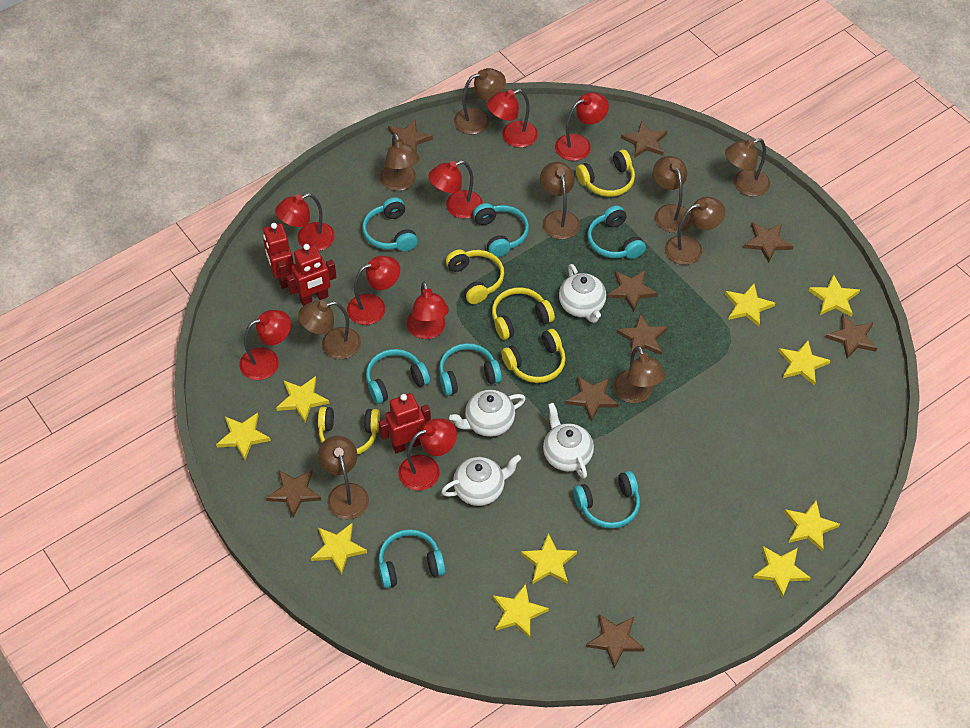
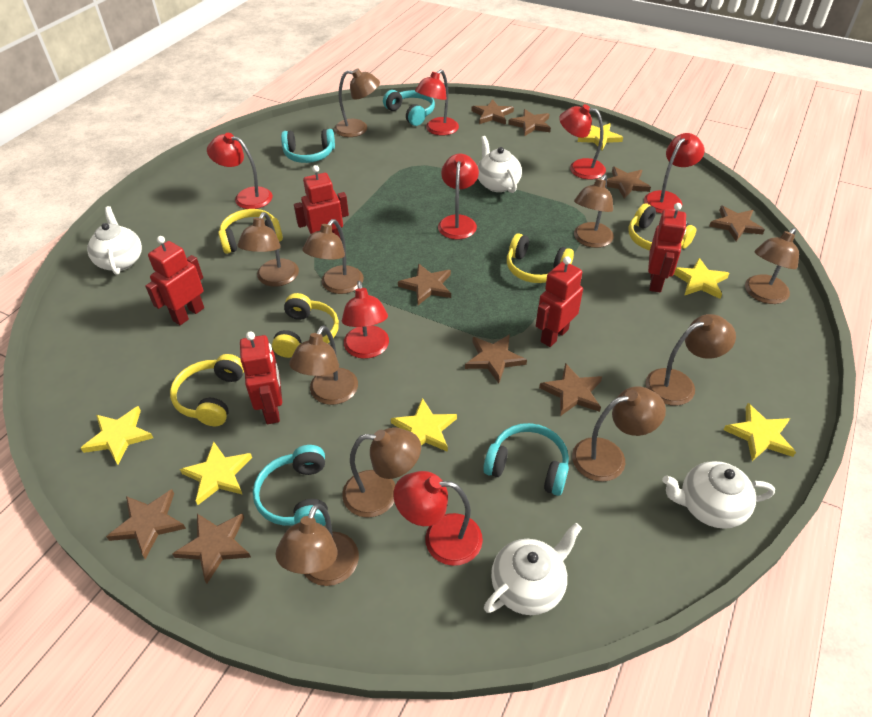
brown lamp: [298,301,361,359] [318,436,369,520] [380,133,420,191] [454,68,506,134] [540,162,580,239] [613,346,665,403] [653,156,691,233] [665,197,725,265] [725,138,770,197] = 9 -> [237,212,299,287] [276,504,359,586] [289,325,358,405] [302,219,364,294] [334,68,380,137] [342,427,421,518] [572,386,666,482] [574,175,614,248] [646,314,736,406] [745,228,799,304] = 10
red lamp: [239,310,291,380] [275,193,335,251] [347,256,400,325] [398,418,457,491] [407,282,449,339] [429,160,483,219] [487,89,538,148] [555,92,609,161] = 8 -> [207,133,273,209] [342,281,389,359] [394,471,483,566] [415,70,459,136] [438,154,479,239] [559,104,606,180] [644,133,705,213] = 7
red robot: [263,223,294,289] [286,244,337,306] [379,393,431,454] = 3 -> [145,236,204,325] [240,331,282,424] [294,165,349,239] [536,256,583,347] [648,203,686,292] = 5
turquoise headphones: [362,197,418,251] [366,349,430,404] [378,529,446,588] [439,343,502,396] [473,203,529,257] [573,471,640,529] [587,205,646,259] = 7 -> [253,445,328,526] [281,129,335,163] [383,90,435,126] [483,423,569,496] = 4
yellow star: [216,413,271,460] [276,376,330,422] [311,523,367,575] [493,584,549,638] [521,533,577,584] [725,284,775,327] [753,546,811,598] [778,340,831,386] [784,501,840,552] [809,274,860,317] = 10 -> [80,406,153,465] [180,442,252,505] [391,398,457,452] [578,123,623,150] [674,258,729,299] [724,403,796,461] = 6

